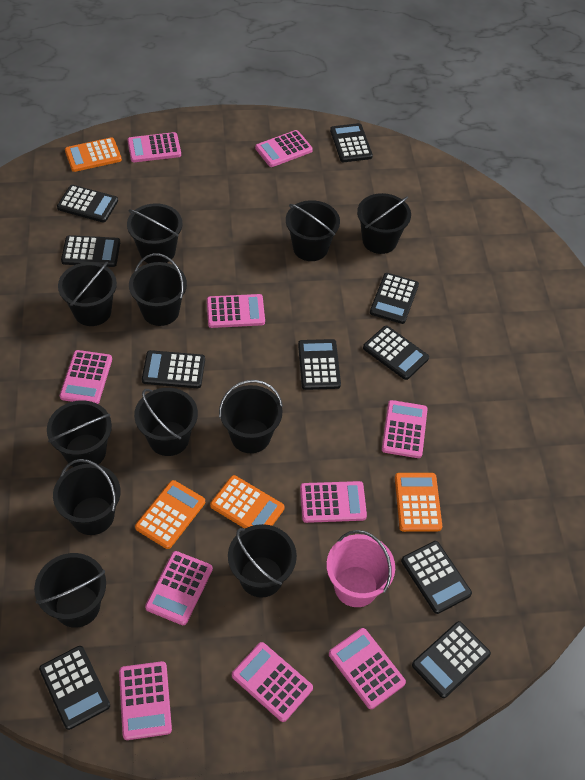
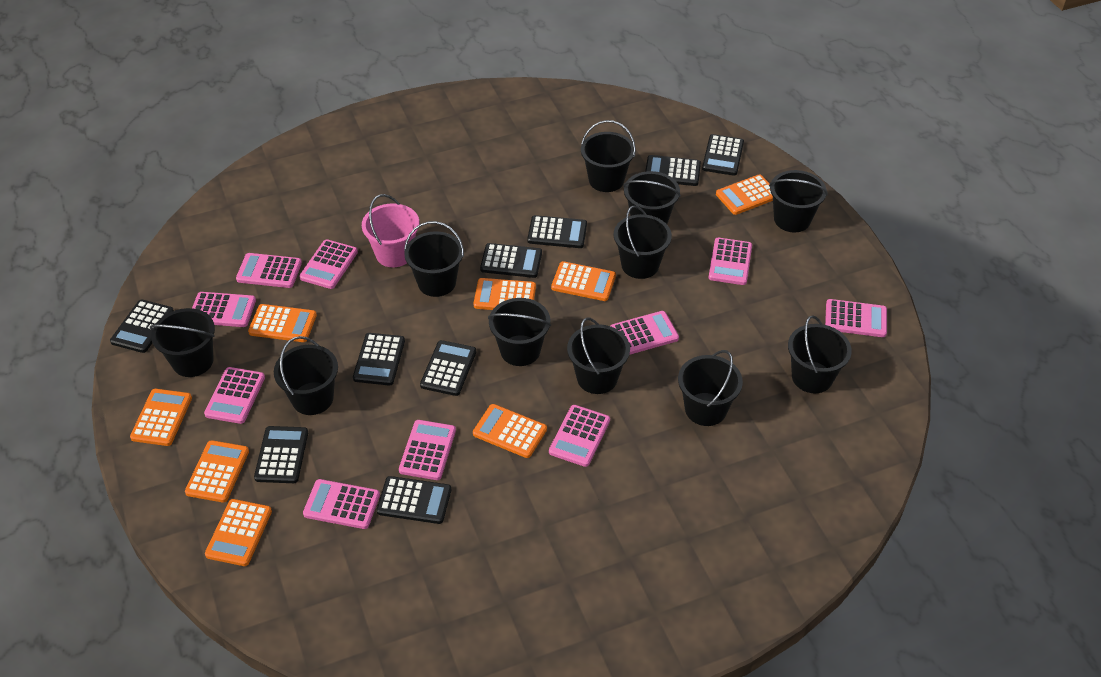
black calculator: [39,646,110,730] [57,185,118,223] [61,235,120,267] [142,350,205,388] [298,339,341,390] [330,123,373,162] [363,326,429,380] [370,273,419,324] [401,541,472,614] [412,621,491,698] = 10 -> [110,300,174,353] [254,426,308,483] [353,333,405,386] [377,476,451,524] [420,340,476,396] [480,243,542,278] [527,215,587,248] [645,155,701,186] [702,134,744,176] = 9
orange calculator: [65,137,122,172] [135,480,205,549] [210,475,285,529] [395,473,442,532] = 4 -> [130,389,192,446] [185,440,249,502] [205,499,272,566] [248,304,317,342] [473,278,536,310] [473,404,547,458] [551,261,616,301] [716,174,773,215] = 8

